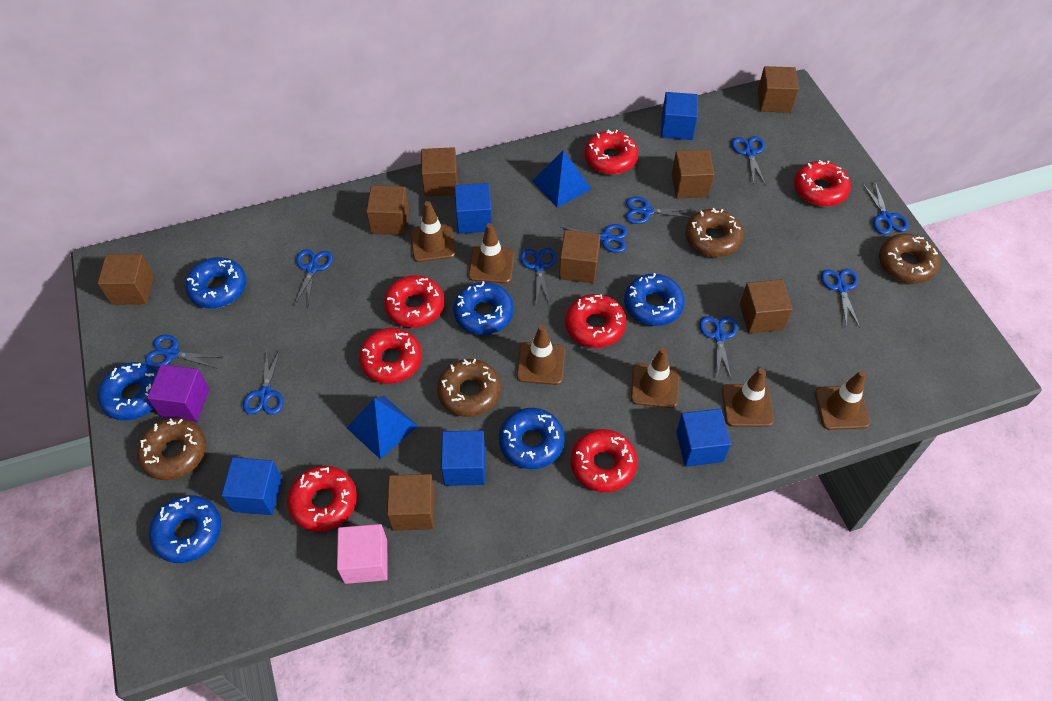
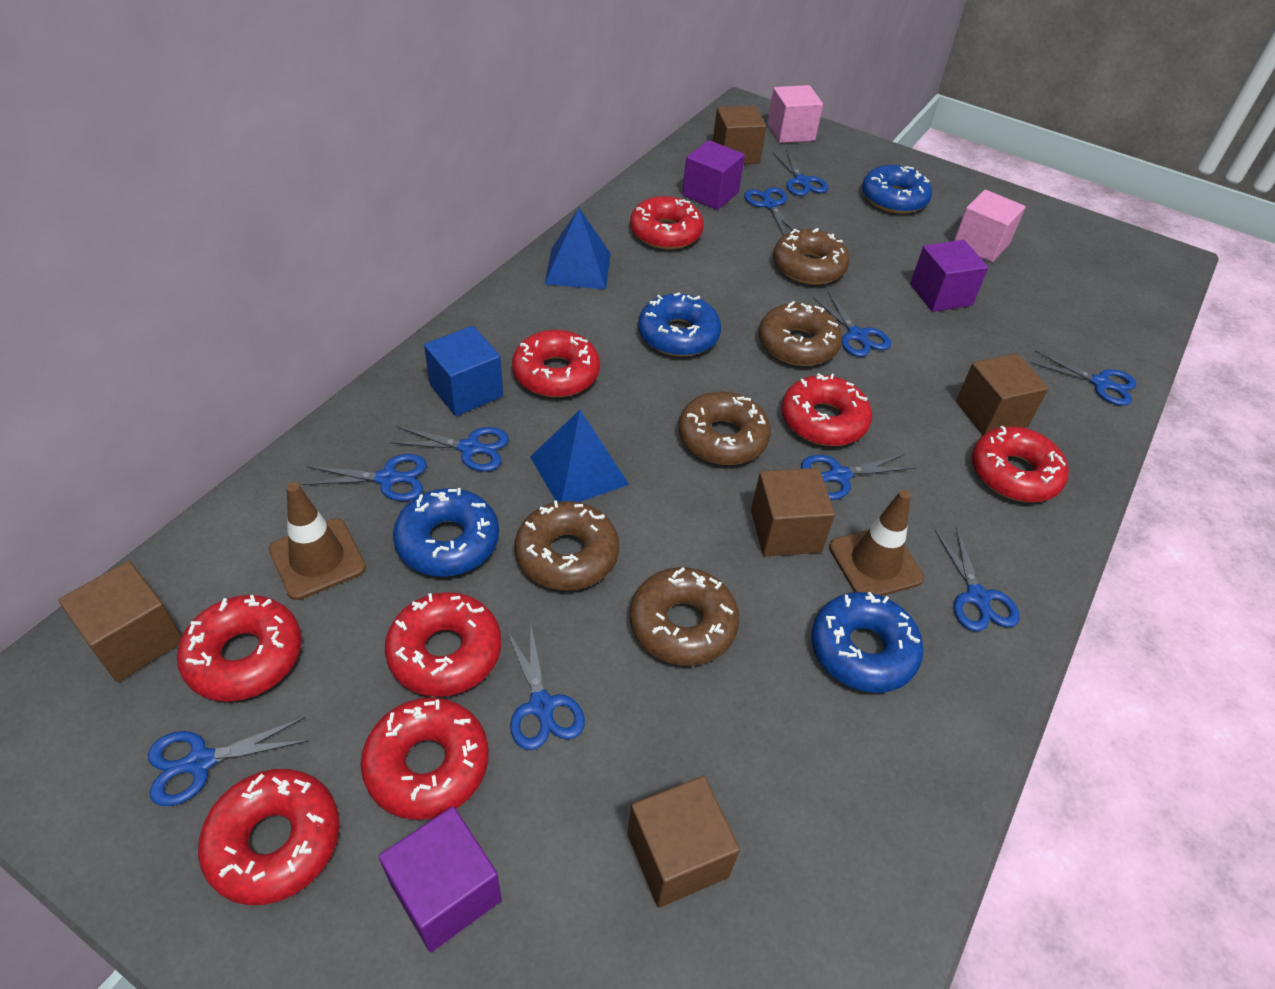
blue cube: [222,457,282,515] [441,430,485,486] [454,183,492,234] [661,92,698,140] [676,409,731,467] = 5 -> [424,326,503,416] = 1
blue donut: [97,362,158,420] [149,495,221,563] [185,257,247,308] [453,281,514,335] [499,408,565,469] [624,273,685,326] = 6 -> [393,488,499,576] [638,292,721,357] [811,592,924,693] [862,165,932,214] = 4
brown cube: [98,254,154,305] [366,185,409,235] [387,474,435,531] [421,147,458,196] [559,230,600,283] [672,150,715,198] [740,279,792,333] [758,66,799,113] = 8 -> [58,561,182,682] [627,776,740,908] [713,106,766,164] [751,468,835,556] [956,353,1049,435] = 5
brown donut: [137,418,206,480] [437,359,501,417] [685,208,744,257] [879,234,940,283] = 4 -> [515,500,619,591] [630,567,739,666] [678,392,771,465] [759,301,842,366] [773,228,850,285] = 5
brown traffic cone: [410,201,456,262] [468,223,515,284] [517,325,565,385] [631,348,679,408] [722,368,774,427] [815,371,870,430] = 6 -> [269,482,366,600] [829,490,924,596] = 2
pink cube: [337,524,388,584] = 1 -> [767,85,823,143] [954,190,1026,262] = 2
purple cube: [147,364,209,422] = 1 -> [379,806,502,952] [682,140,745,210] [910,240,988,312] = 3
red donut: [287,466,357,532] [359,328,422,384] [384,275,444,328] [565,294,626,348] [570,429,638,492] [584,129,638,174] [794,160,851,207] = 7 -> [177,595,302,702] [198,769,340,905] [361,697,488,820] [385,592,501,697] [512,330,600,397] [630,196,704,250] [781,373,872,446] [972,426,1069,502] = 8

